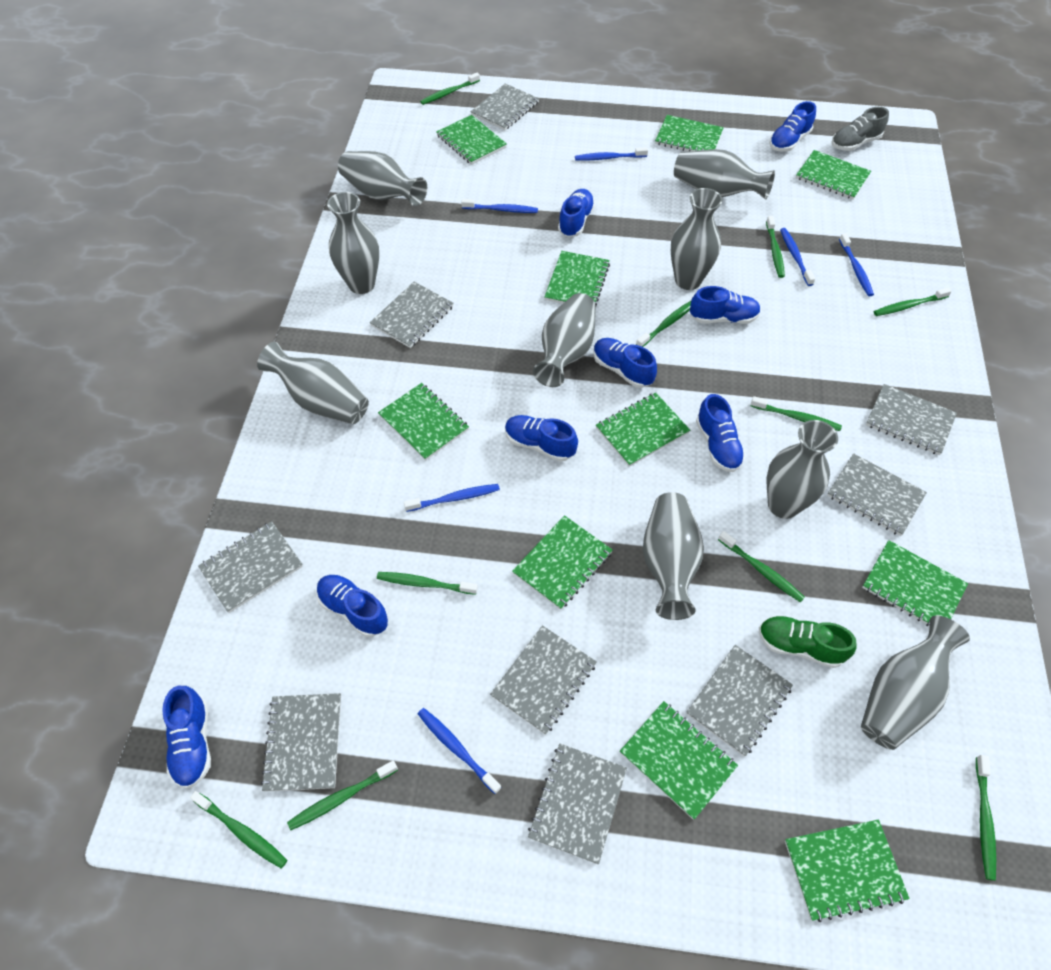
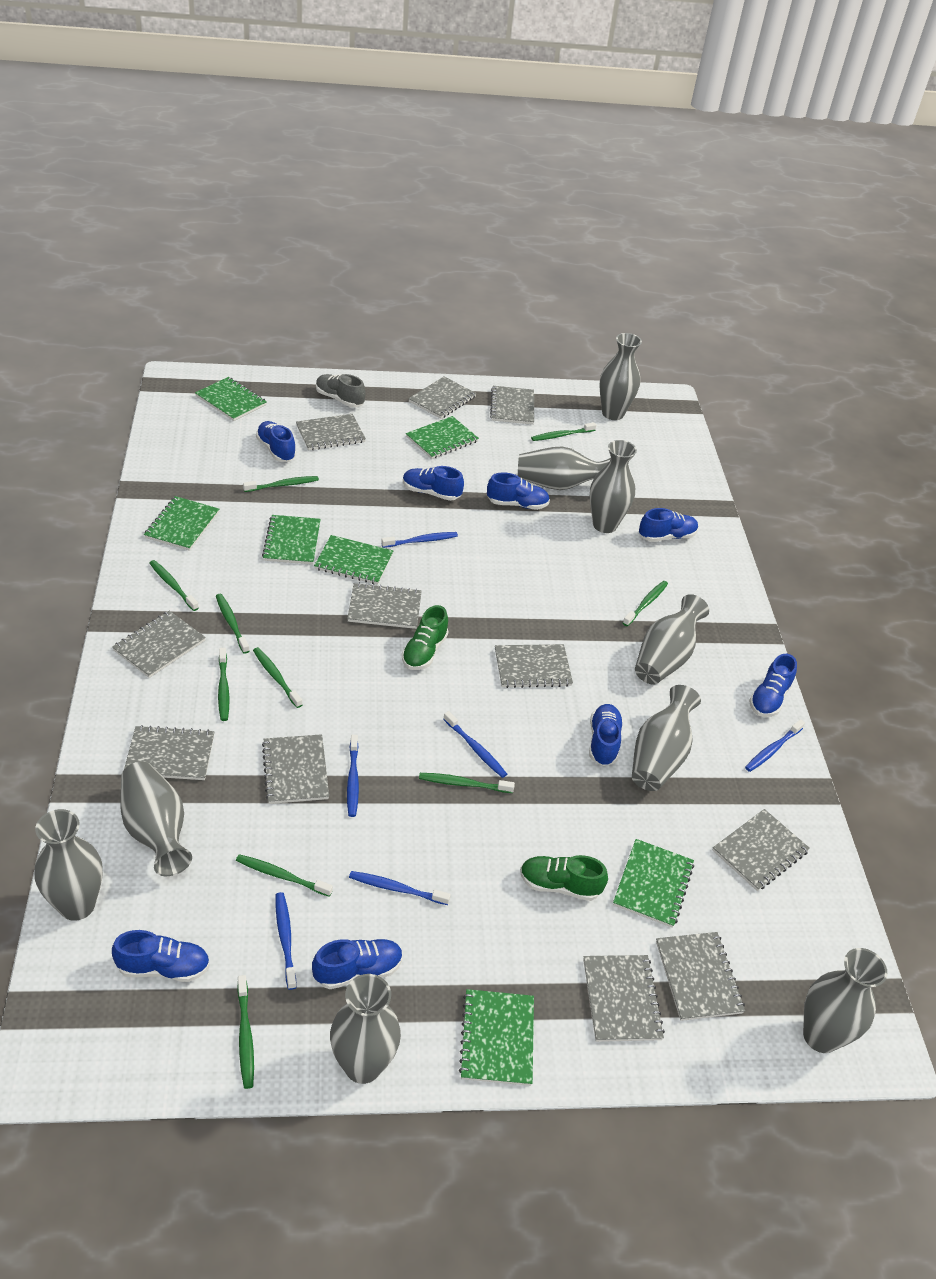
green notebook: [378,383,469,461] [436,115,507,165] [512,515,612,610] [544,251,610,306] [596,393,690,467] [620,701,738,820] [655,115,724,151] [785,820,910,922] [796,150,871,200] [862,540,968,626] = 10 -> [144,496,219,551] [195,377,267,421] [262,515,321,565] [314,535,393,585] [406,416,479,459] [459,989,534,1086] [613,839,694,928] = 7
green shoe: [759,616,857,668] = 1 -> [402,605,448,670] [520,855,608,901] = 2
grey notebook: [198,521,303,613] [261,693,341,792] [370,282,454,348] [471,84,539,130] [490,625,597,735] [528,743,627,864] [687,645,793,757] [827,453,927,536] [866,384,957,455] = 9 -> [112,611,206,678] [124,725,214,780] [262,734,329,804] [296,414,366,450] [347,583,422,629] [408,377,476,419] [490,386,534,425] [495,644,573,688] [583,955,665,1042] [656,932,745,1021] [712,809,810,891] = 11

